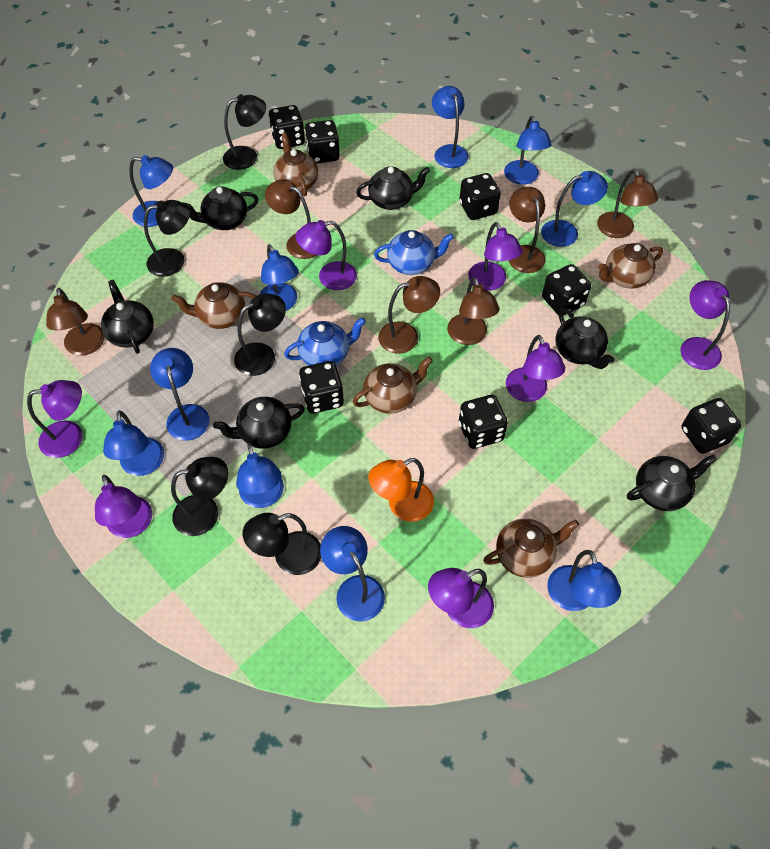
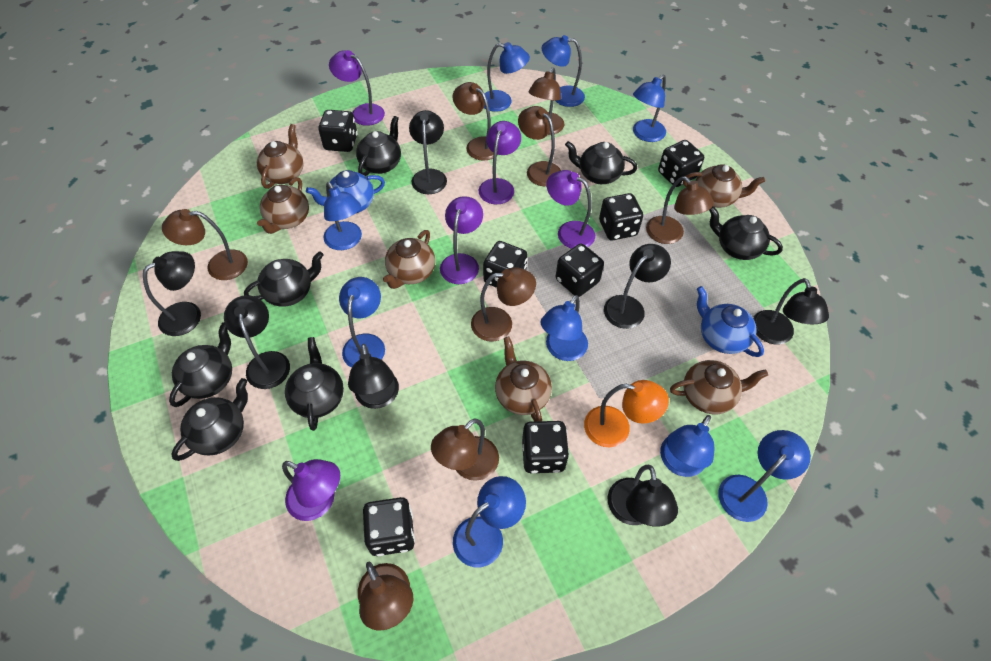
black lamp: [144,200,190,277] [171,457,228,536] [223,94,266,170] [234,294,286,376] [243,513,321,575] = 5 -> [143,251,201,336] [224,295,290,389] [348,344,399,409] [409,110,447,194] [604,244,671,329] [608,465,678,527] [753,278,829,344] = 7
black teapot: [101,280,154,354] [185,186,258,230] [213,397,305,449] [356,166,430,210] [556,308,615,369] [627,454,717,511] = 6 -> [169,322,232,407] [171,378,248,461] [244,251,324,307] [285,337,344,431] [356,116,401,176] [565,141,637,184] [709,207,783,260] = 7
blue lamp: [103,411,164,476] [129,155,173,227] [150,348,209,441] [236,444,284,508] [259,244,299,311] [320,526,385,622] [432,86,469,168] [504,116,552,185] [541,171,608,247] [547,550,621,611] = 10 -> [324,182,362,250] [339,277,385,368] [453,476,526,567] [484,42,530,112] [541,295,588,361] [542,35,585,107] [633,74,666,142] [660,415,715,477] [718,430,811,522] = 9
brown lamp: [46,288,105,356] [265,179,317,259] [378,276,440,354] [447,277,499,345] [509,187,546,273] [597,169,658,238] = 6 -> [162,209,248,280] [358,562,413,630] [431,418,499,481] [453,82,498,161] [471,267,536,342] [518,106,561,186] [529,68,564,135] [646,176,714,244] = 8
brown teapot: [171,282,256,329] [274,133,318,196] [353,357,433,414] [483,519,579,578] [598,243,663,289] = 5 -> [257,124,304,189] [257,177,309,234] [383,230,435,289] [495,336,552,421] [670,360,768,414] [683,164,765,208] = 6
purple lamp: [27,380,83,458] [95,475,152,538] [295,220,357,290] [428,568,494,628] [468,222,523,291] [506,335,565,402] [680,280,730,370] = 7 -> [282,459,340,521] [329,50,385,126] [440,196,483,284] [479,121,521,204] [546,170,595,249] = 5

